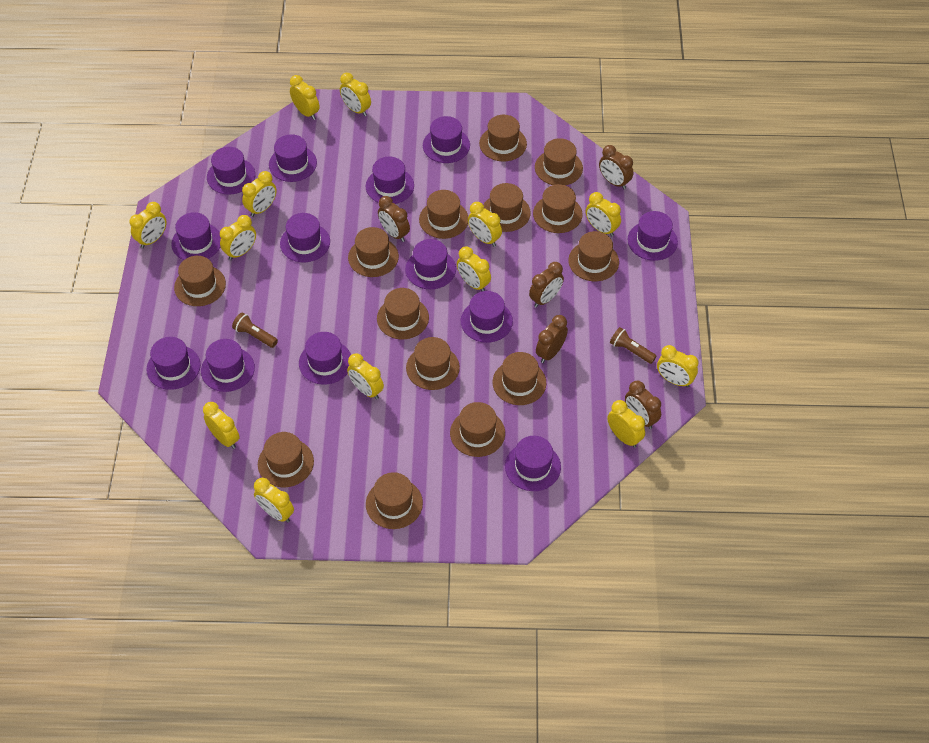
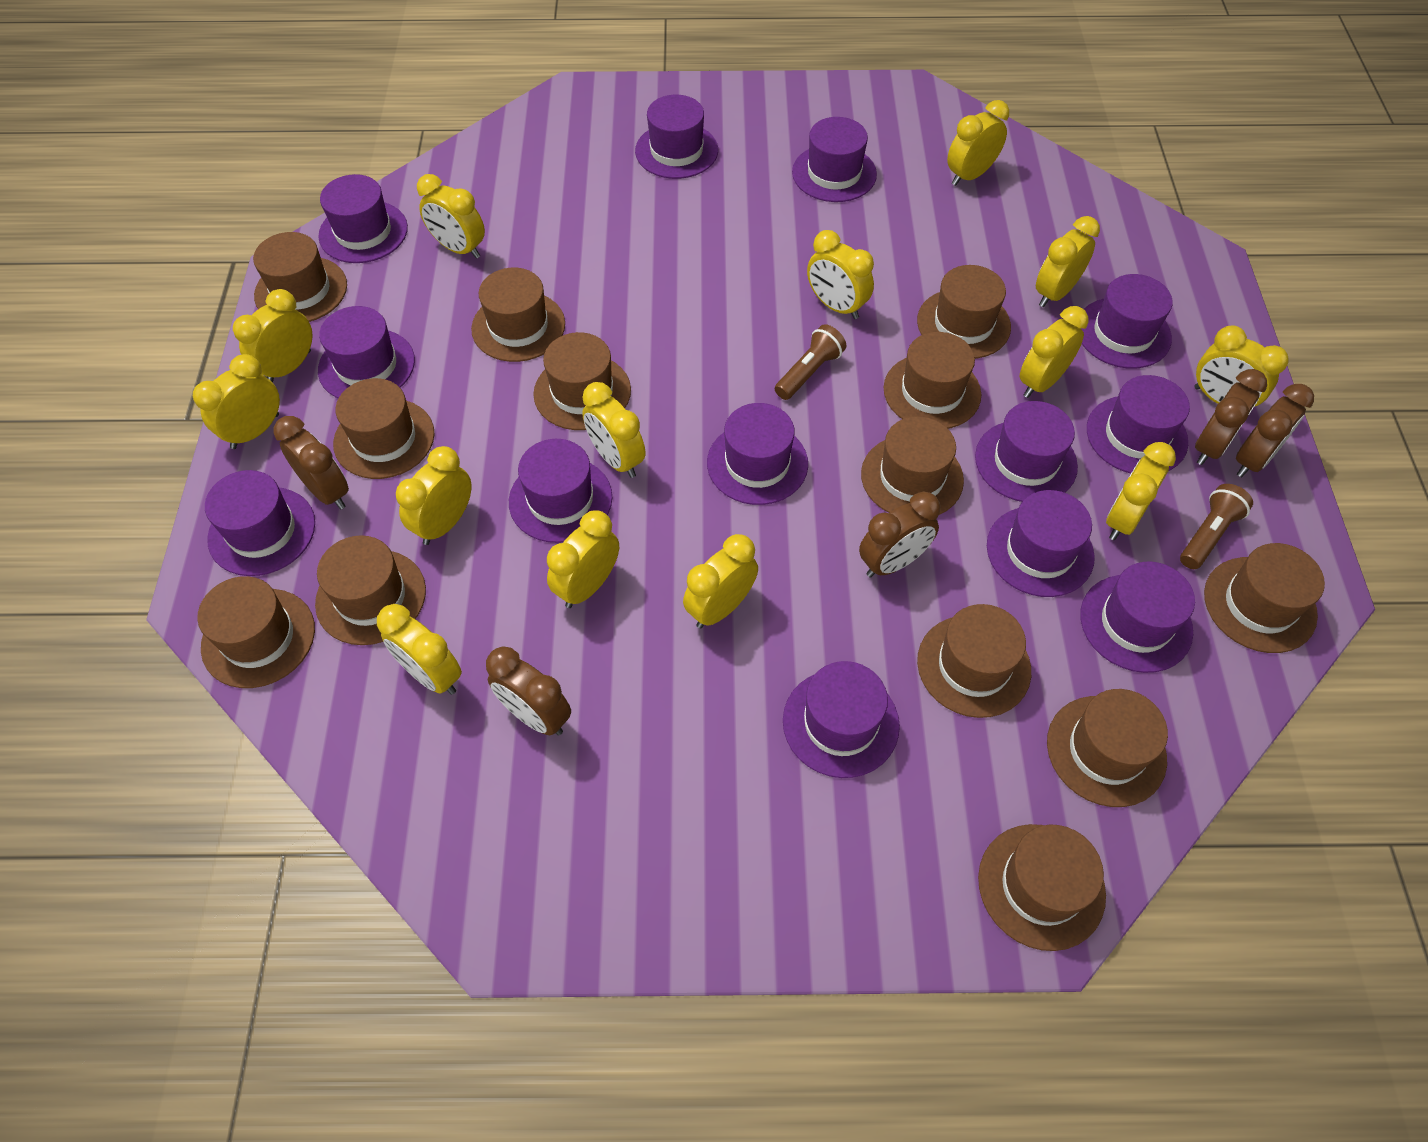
brown hat: [174,256,226,306] [258,432,314,487] [348,227,399,277] [366,472,423,529] [377,288,429,339] [406,337,460,390] [419,190,468,239] [450,402,505,457] [479,115,527,162] [483,183,531,232] [492,352,546,405] [533,184,583,233] [535,138,583,185] [568,231,619,281] = 14 -> [197,576,315,688] [253,232,347,322] [315,535,426,645] [333,378,435,479] [471,268,565,362] [533,332,631,430] [861,416,964,515] [884,332,981,429] [917,265,1011,359] [917,604,1031,718] [978,824,1106,951] [1047,689,1168,807] [1204,543,1325,653] = 13
yellow clock: [130,202,167,248] [203,402,240,449] [220,215,256,260] [242,171,277,217] [254,478,294,522] [290,75,320,120] [340,73,371,116] [347,353,384,400] [457,247,491,291] [468,202,502,247] [586,192,621,237] [607,400,645,448] [657,345,698,387] = 13 -> [193,354,280,449] [233,289,313,382] [377,604,462,695] [396,446,472,545] [417,174,485,259] [547,510,619,608] [582,382,646,478] [683,534,758,628] [807,230,874,319] [947,100,1009,186] [1019,306,1089,398] [1036,216,1100,307] [1106,442,1176,540] [1195,326,1289,407] = 14

